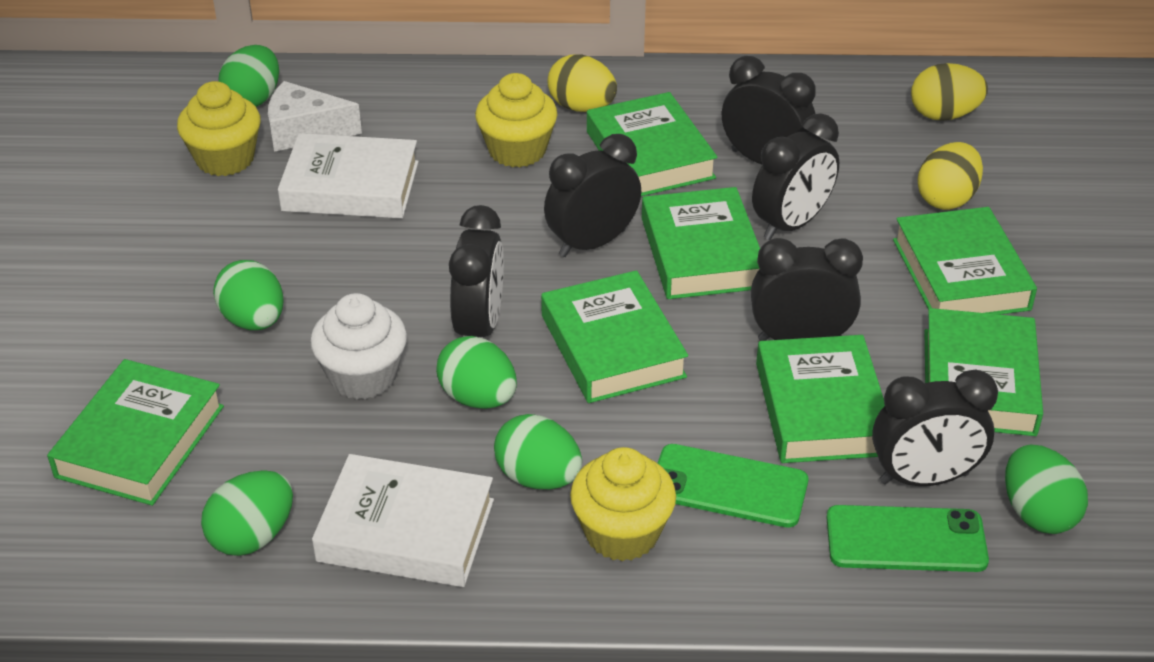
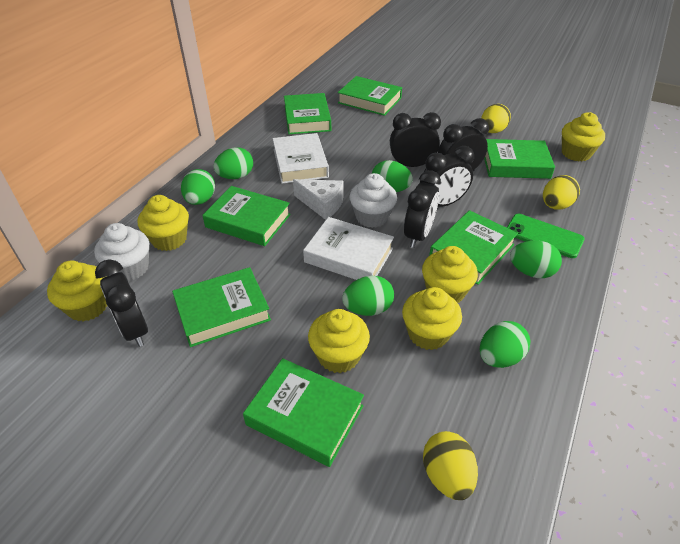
black clock: [449,205,504,337] [544,134,641,257] [722,56,816,165] [751,238,863,341] [752,113,839,240] [872,369,998,486] = 6 -> [95,259,148,347] [390,112,441,167] [404,170,441,248] [420,146,474,207] [438,118,489,171] = 5
green phone: [658,444,808,528] [826,505,989,572] = 2 -> [507,214,585,258] = 1
white cupcake: [310,293,407,400] = 1 -> [94,223,149,281] [350,173,397,228] = 2
yellow cupcake: [177,81,261,176] [475,73,557,167] [570,447,676,561] = 3 -> [47,261,107,321] [138,195,189,251] [308,309,370,373] [402,287,462,350] [422,246,478,303] [562,112,605,162] = 6

